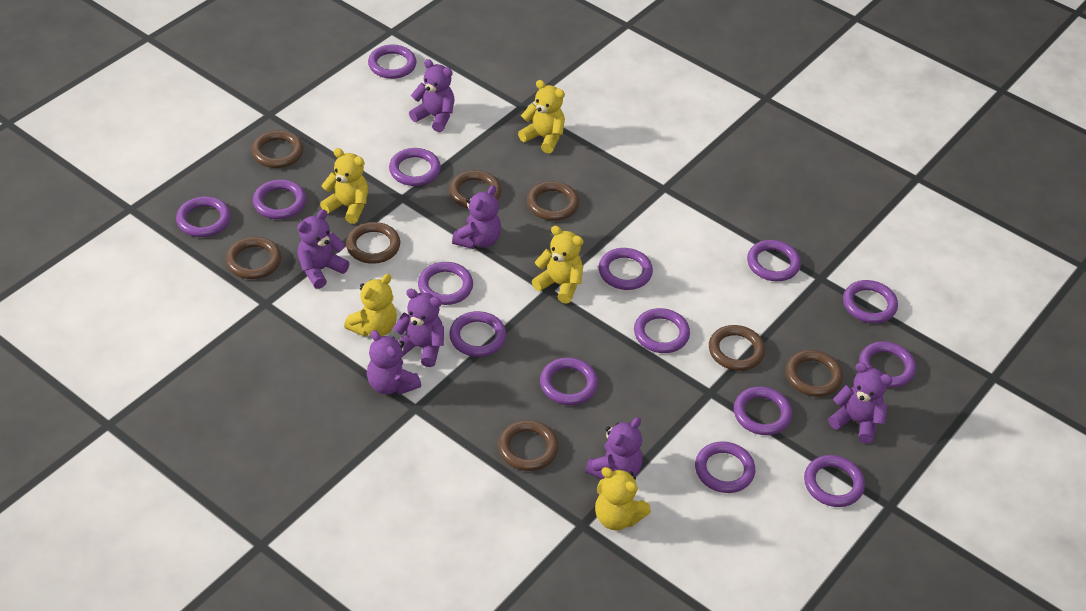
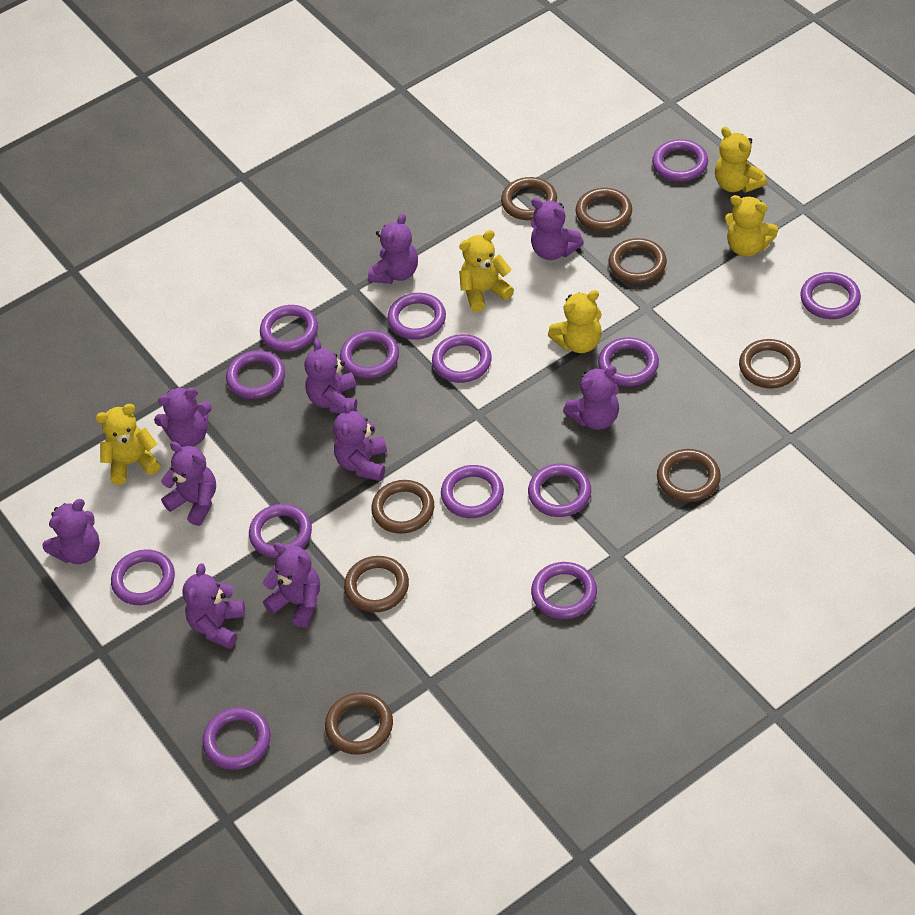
purple ring: [176,196,231,237] [253,179,306,219] [368,45,417,79] [389,148,441,186] [418,262,473,305] [449,311,506,357] [540,357,598,405] [599,248,653,290] [634,308,690,353] [695,441,755,493] [734,386,792,435] [747,240,801,281] [804,455,865,507] [843,280,898,323] [859,341,916,388] = 15 -> [111,550,175,605] [202,707,271,770] [226,350,285,399] [249,504,312,558] [260,305,318,352] [340,330,399,378] [387,293,446,340] [432,334,492,383] [441,465,504,518] [528,464,591,517] [531,562,597,619] [598,337,659,386] [652,139,708,182] [800,272,861,319] = 14
purple teddy bear: [297,209,350,289] [367,330,421,395] [393,289,444,367] [409,59,454,132] [452,185,501,249] [585,417,643,479] [828,363,893,444] = 7 -> [43,499,100,564] [154,387,212,447] [161,442,216,526] [182,563,245,649] [263,543,320,628] [304,339,357,413] [333,401,387,481] [368,213,418,284] [531,198,584,260] [563,366,619,430] = 10

